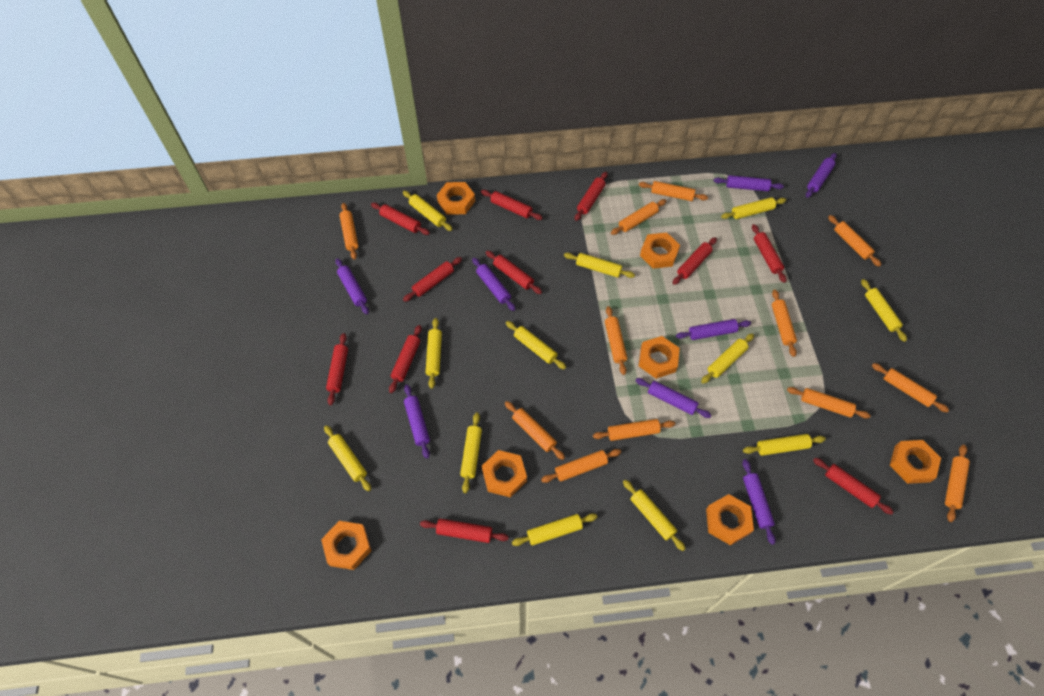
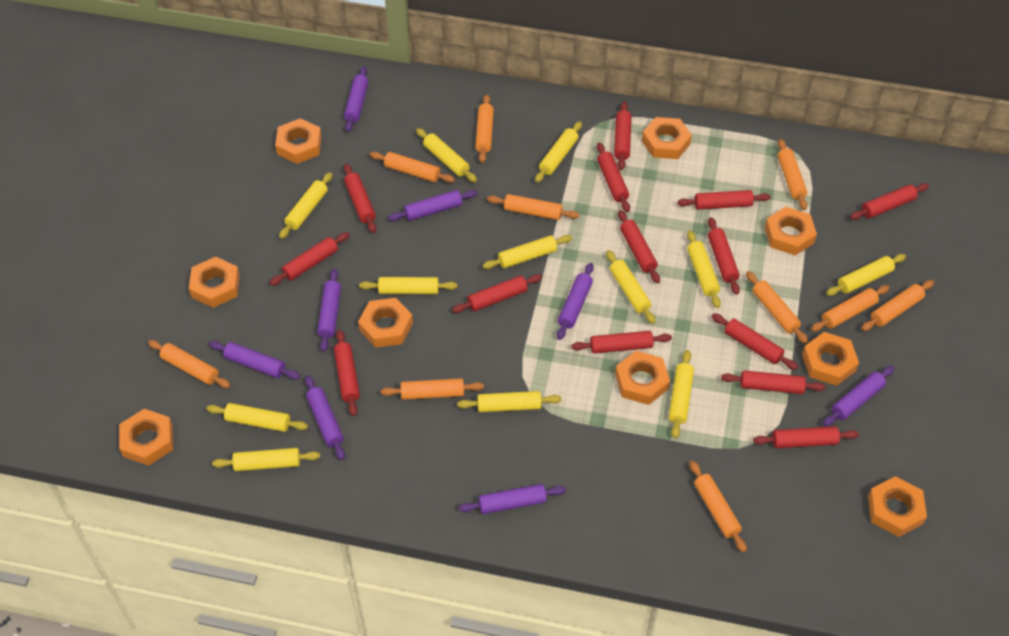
orange nut: [321,521,372,570] [437,182,475,215] [482,450,527,498] [639,336,680,379] [640,232,680,269] [706,494,754,545] [890,440,941,484] = 7 -> [119,409,173,466] [189,257,240,308] [275,118,322,164] [358,298,413,348] [615,351,670,405] [642,117,692,159] [765,207,817,255] [802,332,859,386] [868,476,927,537] = 9
orange rolling pin: [340,203,358,259] [505,401,565,460] [541,449,621,483] [593,419,675,441] [605,306,627,375] [611,199,666,235] [639,181,708,201] [772,290,797,357] [787,387,871,418] [828,215,881,267] [872,363,949,412] [945,445,970,522] = 12 -> [148,340,231,388] [370,152,455,183] [381,378,484,400] [475,95,494,163] [487,194,580,220] [690,461,747,553] [746,271,808,344] [778,139,807,210] [811,285,889,332] [861,280,934,331] = 10
red rolling pin: [326,333,348,405] [371,203,430,235] [389,325,422,393] [403,257,462,302] [420,519,509,543] [481,190,543,220] [486,251,542,294] [575,172,607,221] [673,237,717,285] [752,224,786,283] [813,458,894,515] = 11 -> [270,232,350,286] [334,330,360,416] [344,164,376,233] [452,274,542,313] [572,331,672,354] [597,143,630,212] [614,101,632,170] [618,210,660,283] [677,190,771,210] [708,217,740,295] [711,313,798,370] [721,370,825,394] [753,426,859,448] [850,183,929,220] = 14

